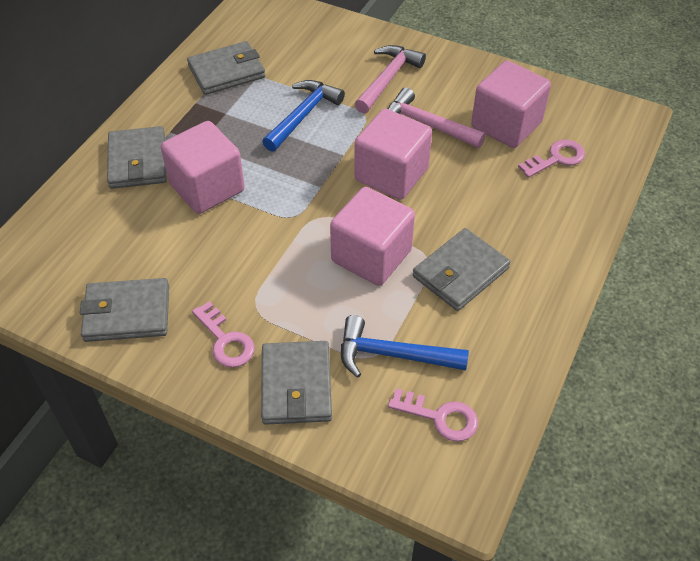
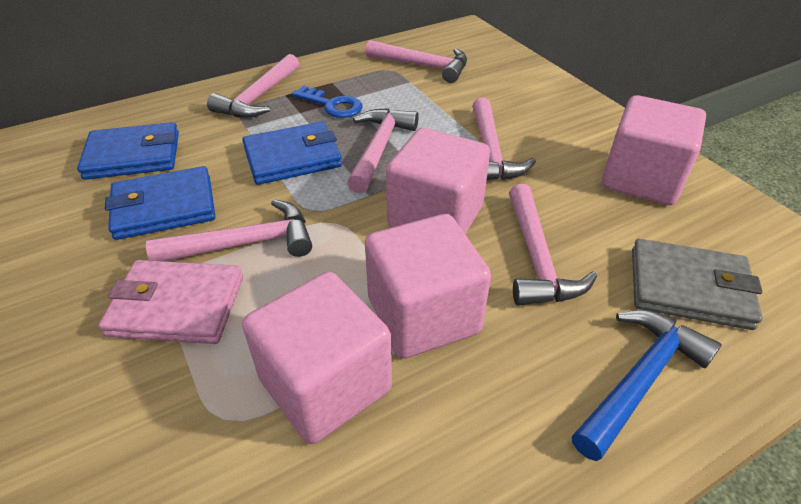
blue hammer: [262,80,345,152] [341,315,469,378] = 2 -> [572,310,722,461] = 1
blue key: none = 0 -> [292,86,362,118] = 1
blue wallet: none = 0 -> [77,122,179,180] [105,166,215,240] [242,121,342,185] = 3
grey wallet: [80,278,169,342] [107,126,167,189] [187,41,265,95] [261,341,332,425] [413,228,511,311] = 5 -> [632,239,763,330] = 1
pink hammer: [355,45,426,113] [388,87,486,148] = 2 -> [146,199,312,261] [207,54,299,118] [347,108,419,193] [365,40,467,83] [472,98,536,180] [509,184,597,305] = 6
pink key: [192,301,255,368] [388,388,478,442] [518,140,585,178] = 3 -> none = 0
pink wallet: none = 0 -> [98,260,243,344] = 1

